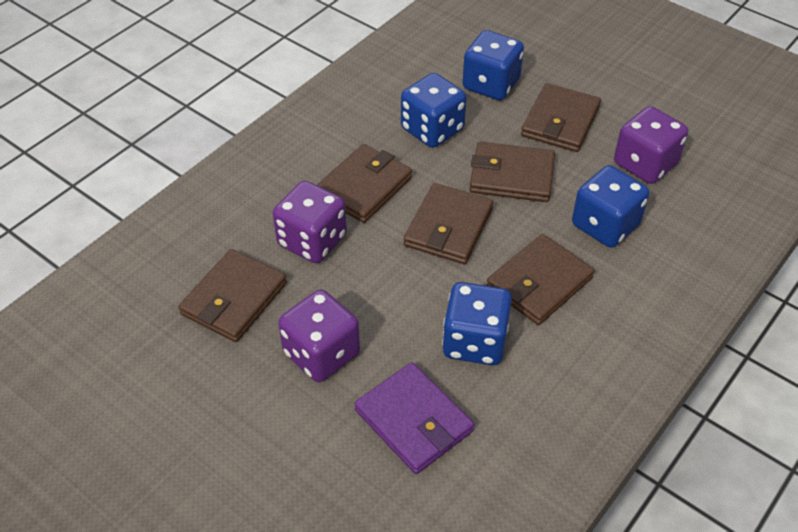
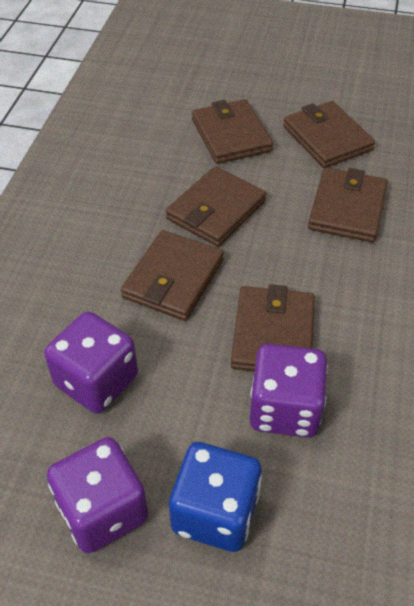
blue dice: [401,73,467,148] [442,282,512,365] [463,30,524,100] [572,165,649,248] = 4 -> [169,442,262,552] = 1
purple wallet: [354,362,474,474] = 1 -> none = 0

